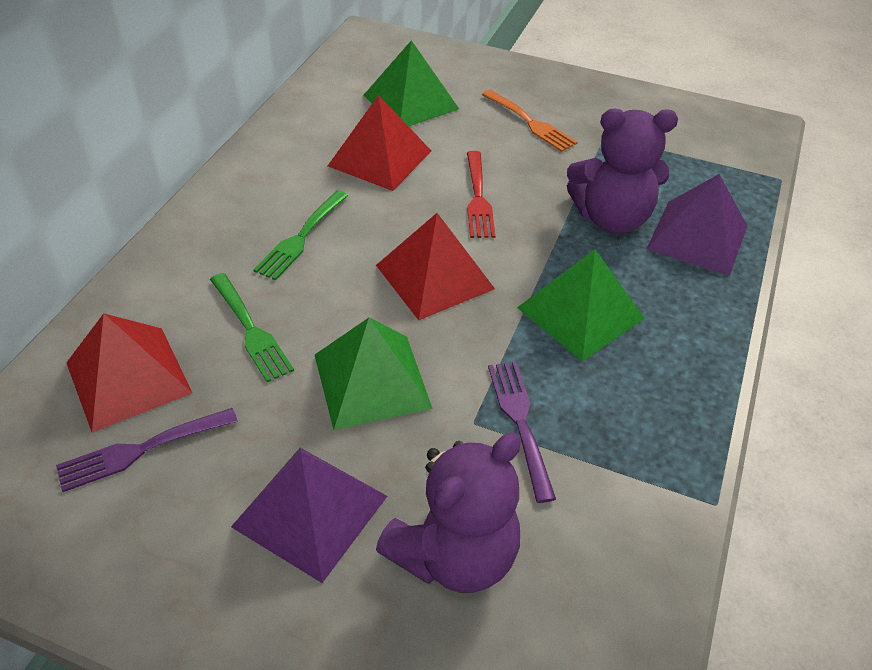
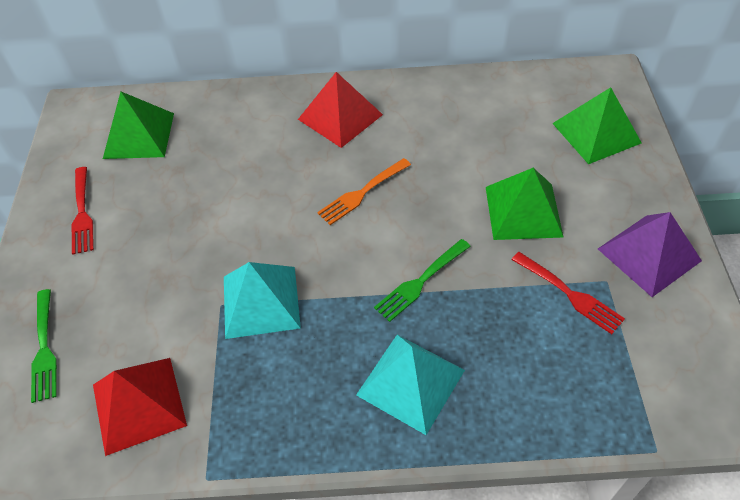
purple fork: [56,408,238,492] [488,362,556,503] = 2 -> none = 0
purple pyramid: [231,448,387,583] [646,174,747,276] = 2 -> [598,212,702,297] = 1
purple teddy bear: [376,433,521,593] [567,108,678,234] = 2 -> none = 0
red fork: [467,151,495,238] = 1 -> [71,167,94,255] [511,252,625,334] = 2
red pyramid: [66,313,192,433] [328,95,431,191] [376,213,495,320] = 3 -> [93,358,187,456] [298,72,383,148] = 2
turquoise pyramid: none = 0 -> [224,262,301,339] [356,335,465,435] = 2

